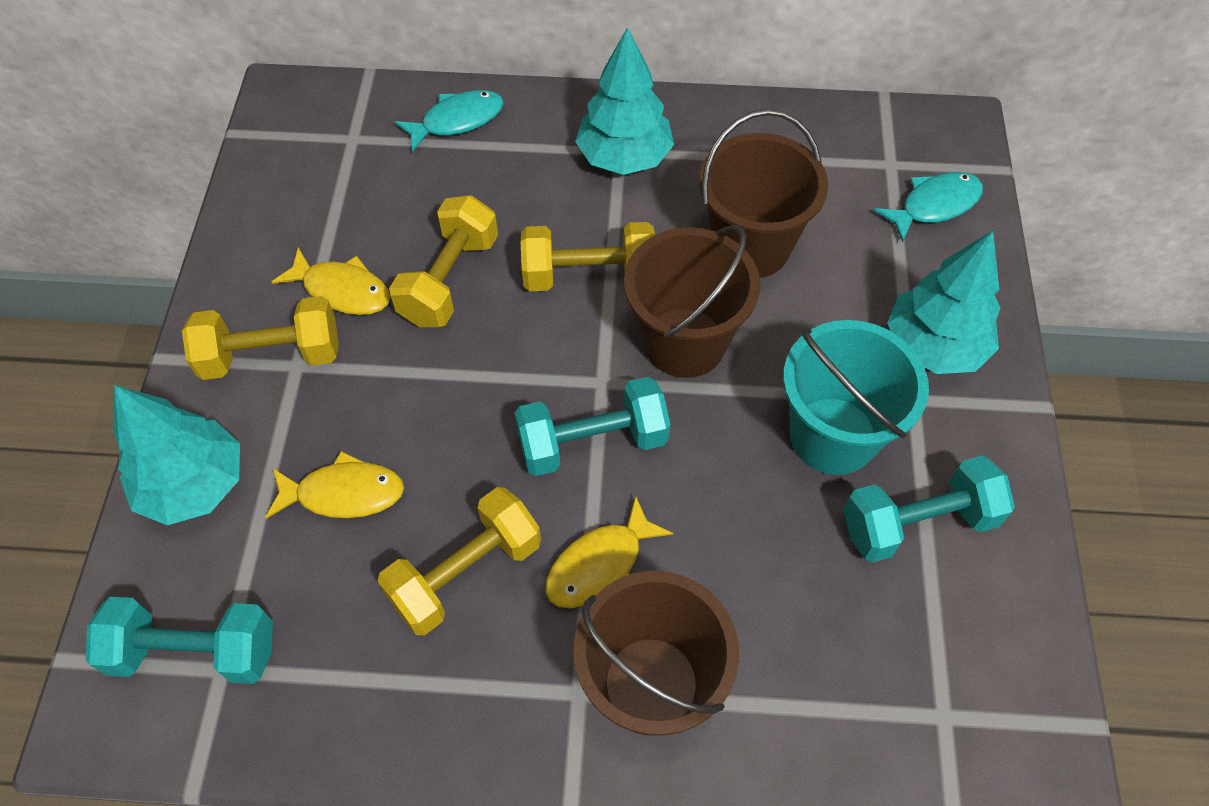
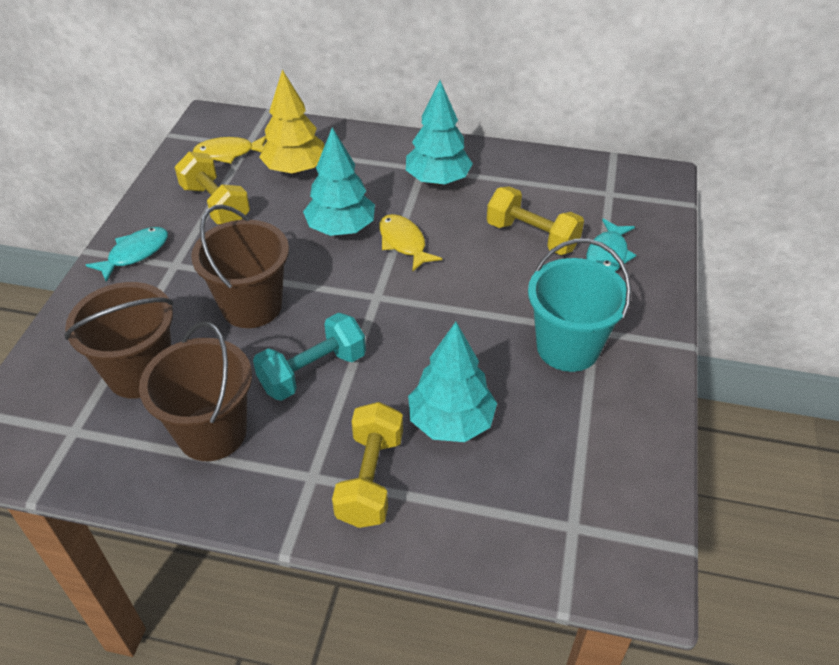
turquoise dumbbell: [86,597,273,684] [515,377,671,476] [844,455,1015,563] = 3 -> [253,313,366,401] = 1
yellow dumbbell: [182,296,339,380] [377,487,541,636] [389,195,498,327] [521,222,655,291] = 4 -> [175,152,250,224] [332,402,403,528] [487,186,584,255] = 3
yellow fish: [265,451,404,519] [272,248,390,315] [546,496,673,609] = 3 -> [193,136,266,164] [379,214,442,272] = 2
yellow tree: none = 0 -> [259,70,324,174] = 1

